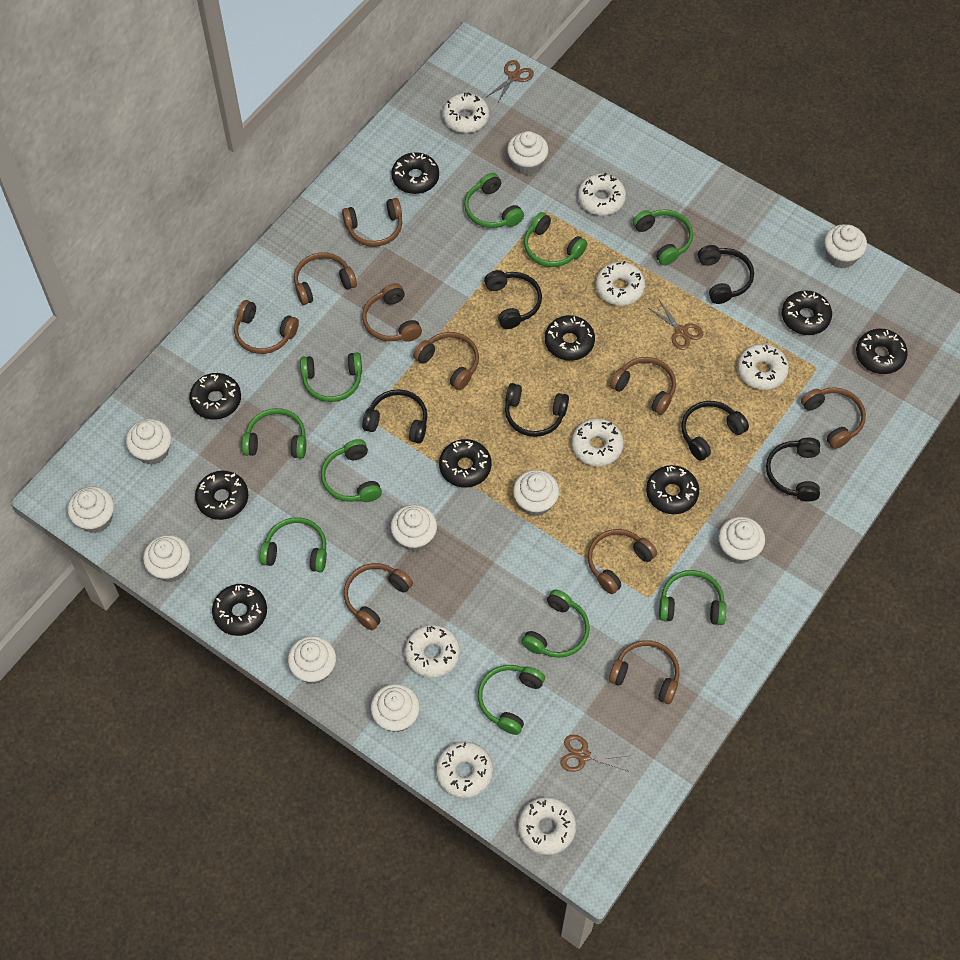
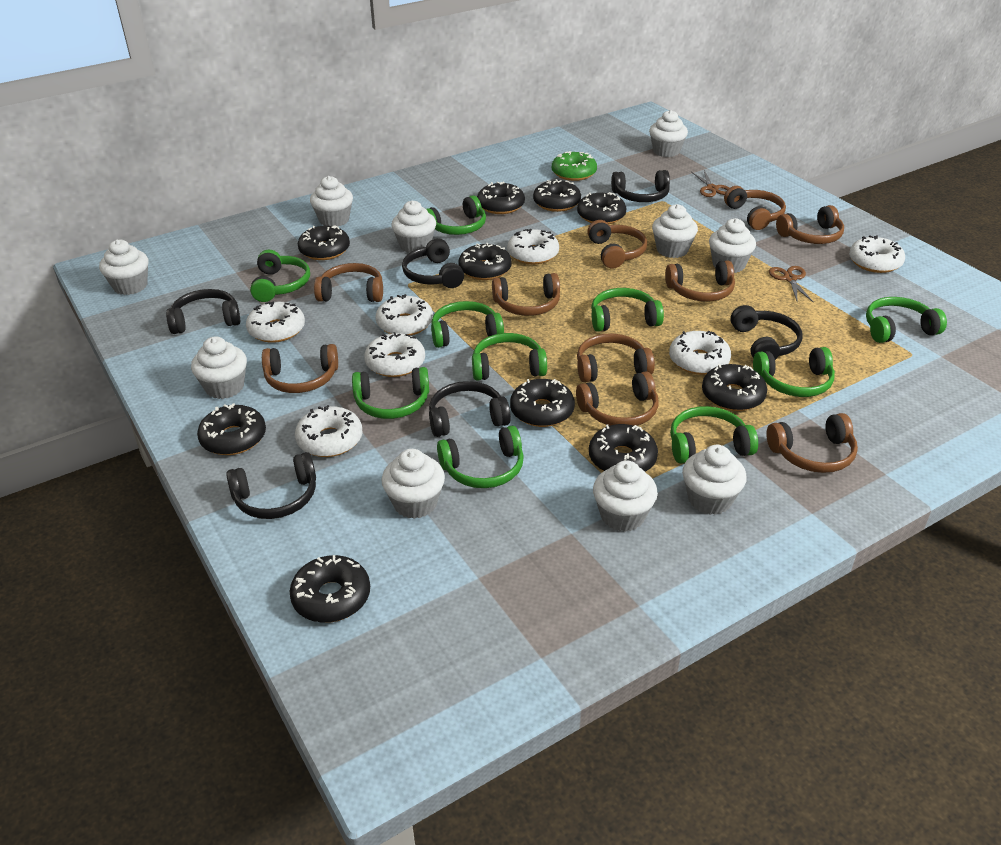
black donut: [189,373,241,420] [195,471,248,520] [212,584,267,636] [391,152,439,194] [439,439,491,487] [545,315,595,361] [646,465,699,514] [782,290,832,335] [856,329,908,374] = 9 -> [197,403,266,455] [289,555,370,623] [298,225,350,260] [458,243,512,280] [477,182,525,214] [510,379,575,427] [533,179,581,212] [577,192,626,224] [589,424,658,472] [702,364,767,411] = 10
brown scissors: [486,60,534,104] [560,735,631,772] [648,300,703,350] = 3 -> [691,170,729,197] [769,266,814,303] = 2
green donut: none = 0 -> [552,151,597,181] = 1
white donut: [405,625,460,678] [436,742,493,798] [442,93,489,133] [518,797,576,855] [571,418,624,466] [578,173,626,215] [596,261,645,306] [737,344,789,390] = 8 -> [246,301,305,343] [295,405,363,457] [364,332,425,377] [375,294,433,335] [507,229,559,264] [669,331,731,375] [849,236,905,273] = 7

